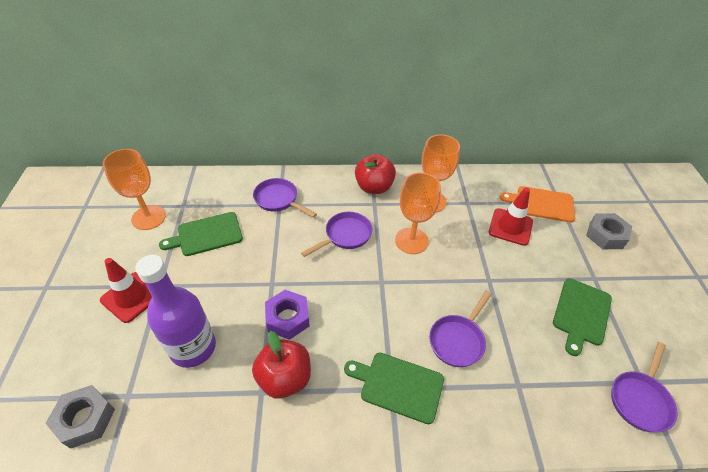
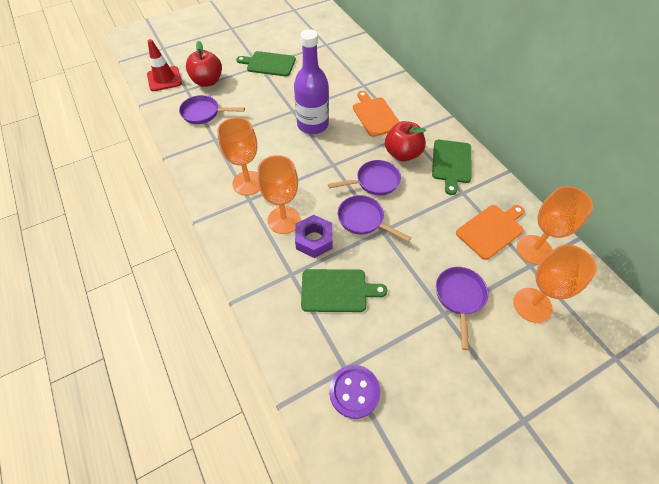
grey nut: [45,385,115,449] [586,213,632,249] = 2 -> none = 0
orange cutting board: [500,186,575,223] = 1 -> [353,91,399,137] [456,205,525,260] = 2
orange goblet: [102,149,166,230] [395,173,441,254] [421,134,460,212] = 3 -> [217,117,260,195] [257,155,301,234] [513,245,597,323] [517,186,593,265] = 4
purple button: none = 0 -> [329,365,380,419] = 1
red traffic cone: [100,258,152,323] [489,187,533,246] = 2 -> [147,39,182,91] = 1

